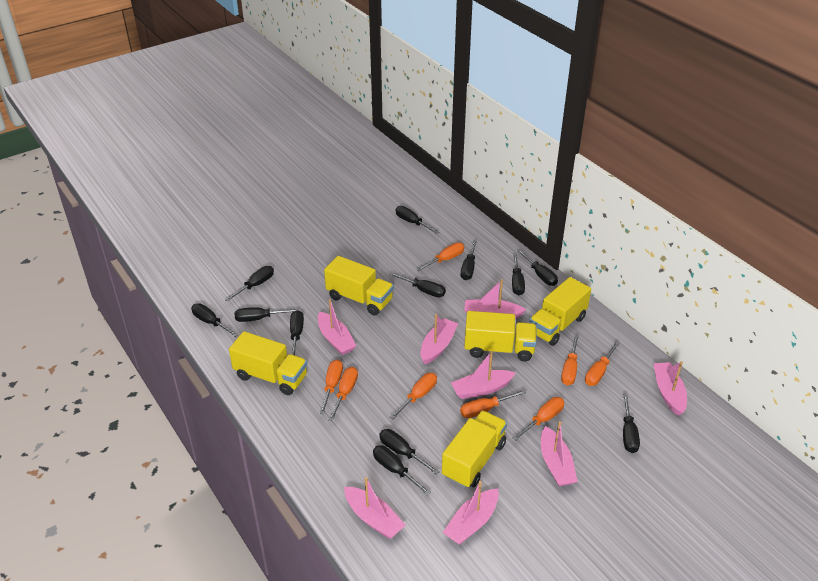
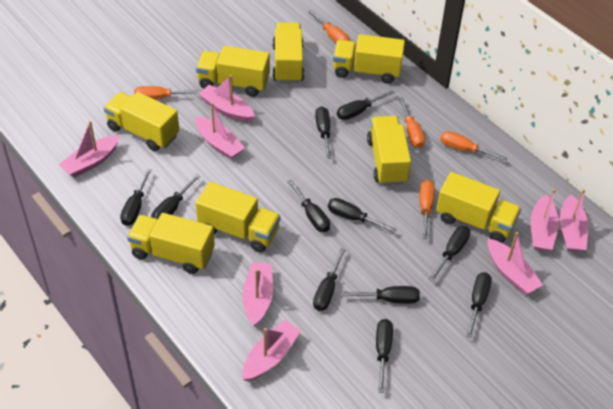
black screwdriver: [191,303,239,337] [225,266,274,302] [235,307,299,322] [290,310,304,356] [373,445,431,495] [379,429,440,475] [389,272,446,297] [396,206,440,234] [461,240,477,280] [512,253,525,295] [517,249,558,286] [623,394,640,453] = 12 -> [120,169,152,226] [151,174,200,219] [287,180,330,232] [313,248,346,311] [315,106,332,159] [328,198,397,233] [337,90,395,120] [341,286,420,304] [376,319,393,393] [429,226,470,281] [466,272,492,338] = 11
orange screwdriver: [319,360,343,414] [329,367,358,421] [390,373,437,419] [416,243,464,271] [460,390,526,418] [513,397,565,440] [561,335,579,385] [585,341,620,386] = 8 -> [134,86,201,100] [308,10,350,43] [399,98,425,148] [420,180,435,239] [440,131,507,161] = 5
yellow truck: [229,331,307,395] [324,256,394,316] [442,410,507,488] [464,311,537,361] [529,277,591,346] = 5 -> [104,92,179,151] [127,213,215,274] [196,46,270,97] [196,182,281,252] [273,23,304,83] [333,34,405,84] [367,116,411,185] [436,172,521,243] = 8

